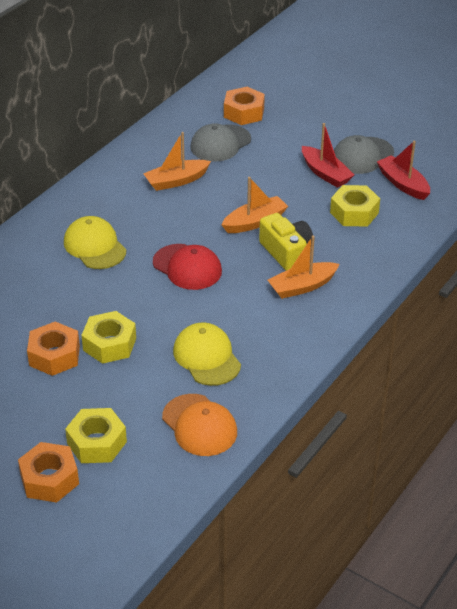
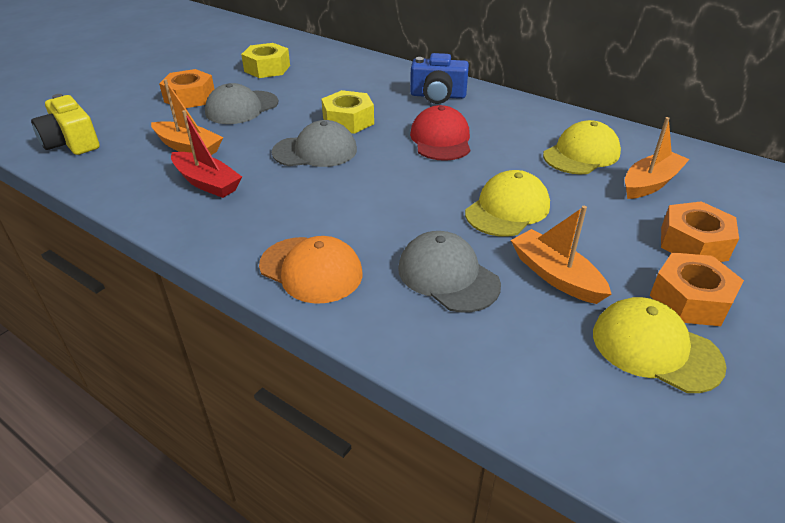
blue camera: none = 0 -> [410,53,469,104] = 1
grey cap: [190,123,251,162] [334,135,394,174] = 2 -> [205,83,278,124] [272,120,357,167] [398,231,501,313] = 3
red boat: [302,123,354,188] [377,141,430,200] = 2 -> [171,110,242,198] = 1
yellow cap: [64,216,127,269] [173,322,241,386] = 2 -> [465,170,550,237] [543,120,621,174] [593,297,727,393] = 3
yellow nut: [65,408,127,463] [81,311,136,364] [330,185,380,227] = 3 -> [241,43,290,78] [321,90,374,134] = 2

